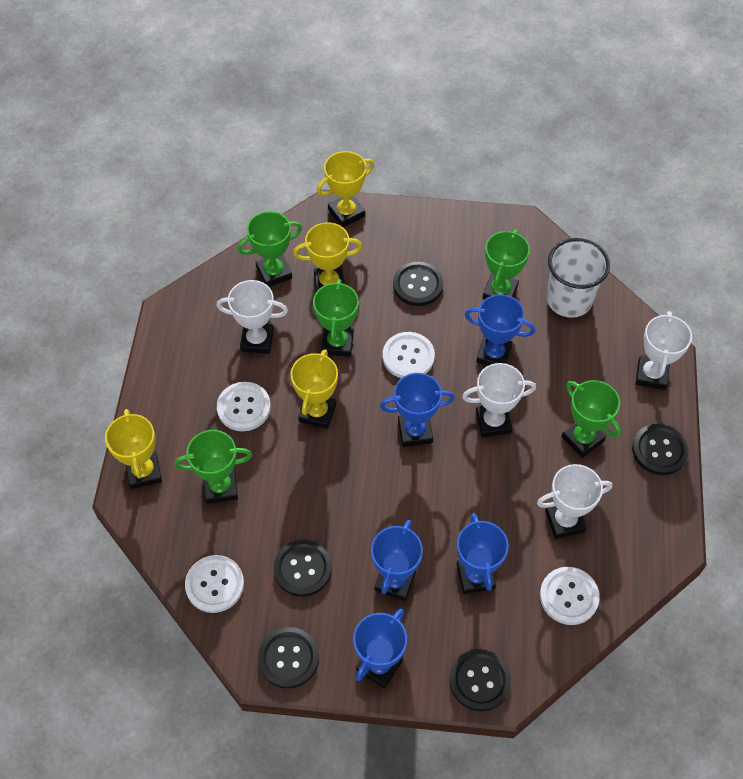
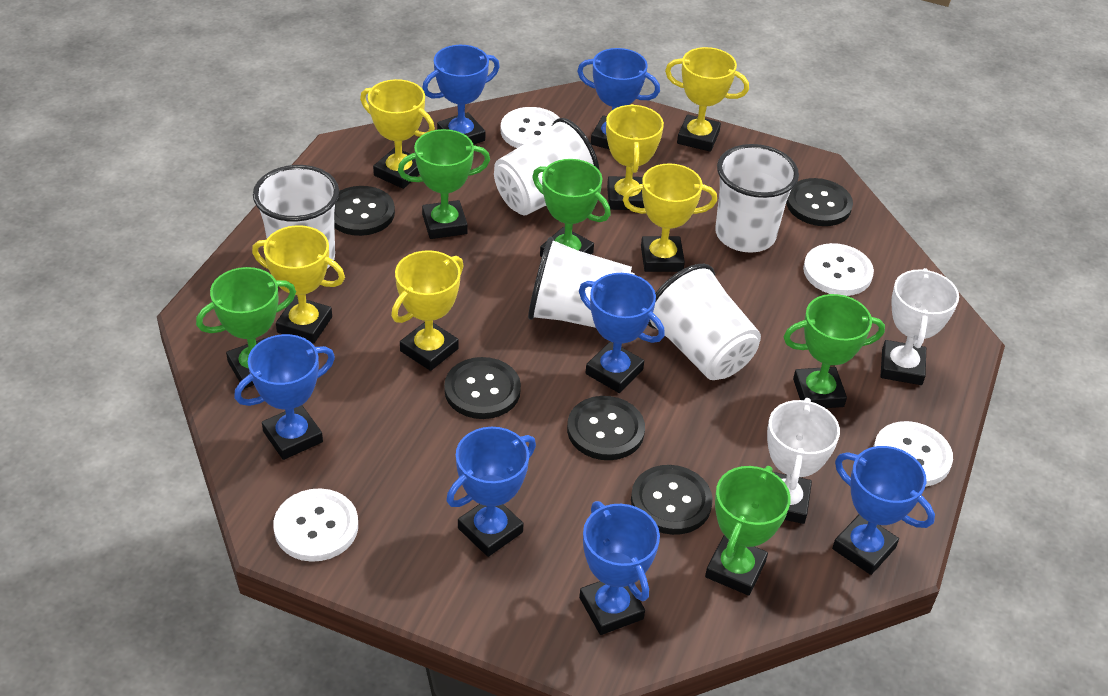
blue trophy: [353,609,407,689] [371,520,423,601] [380,373,455,447] [457,513,509,594] [464,294,535,366] = 5 -> [234,334,335,460] [422,45,500,145] [446,427,536,557] [577,48,660,149] [579,273,665,393] [579,501,660,635] [832,446,935,575] = 7
white cup: [546,238,610,318] = 1 -> [253,165,339,269] [494,118,600,215] [528,237,635,328] [648,264,761,380] [715,144,799,253] = 5
white trophy: [216,280,288,354] [462,363,536,437] [537,464,613,539] [636,311,692,390] = 4 -> [767,398,840,524] [880,268,959,385] = 2
yellow trophy: [105,409,162,489] [291,350,338,429] [293,222,362,292] [317,151,374,227] = 4 -> [252,225,345,344] [360,79,435,189] [391,250,464,371] [606,104,664,210] [623,163,717,272] [665,47,749,152] = 6

